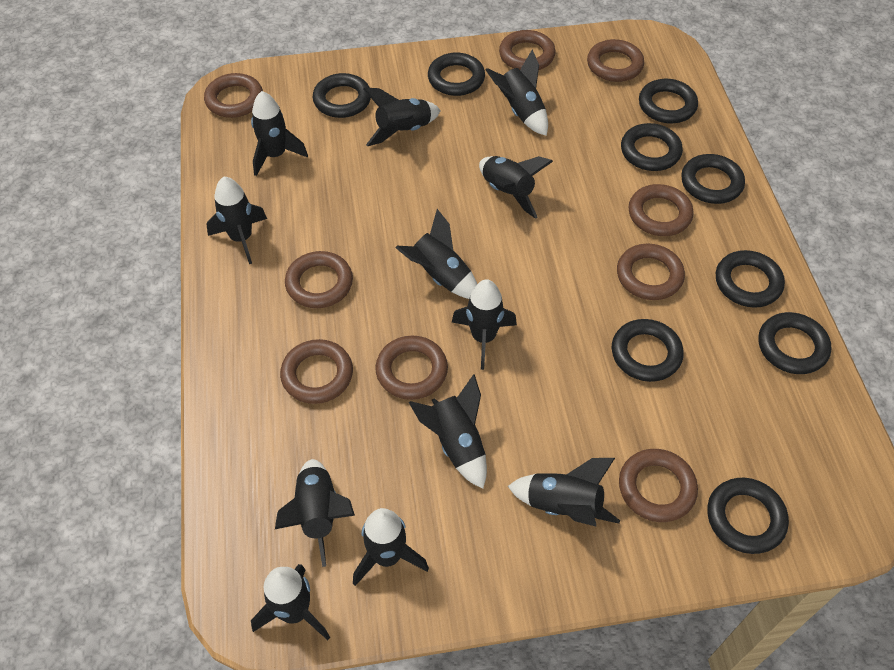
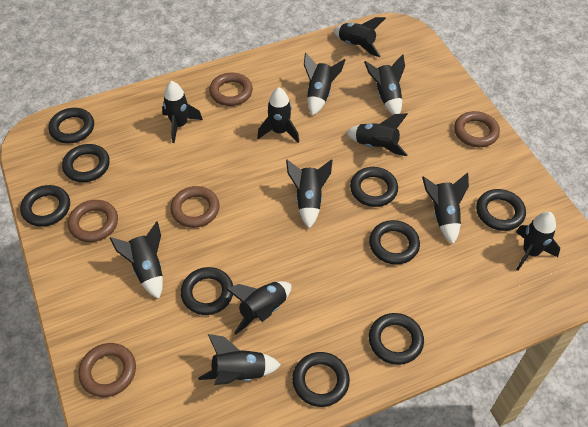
brown ring: [204,73,263,118] [280,339,353,404] [285,251,353,308] [375,336,448,400] [499,30,556,70] [587,39,644,82] [617,244,685,300] [619,449,698,522] [628,184,694,236] = 9 -> [68,200,118,242] [79,343,136,397] [170,186,220,228] [209,73,253,106] [454,111,500,147] = 5

